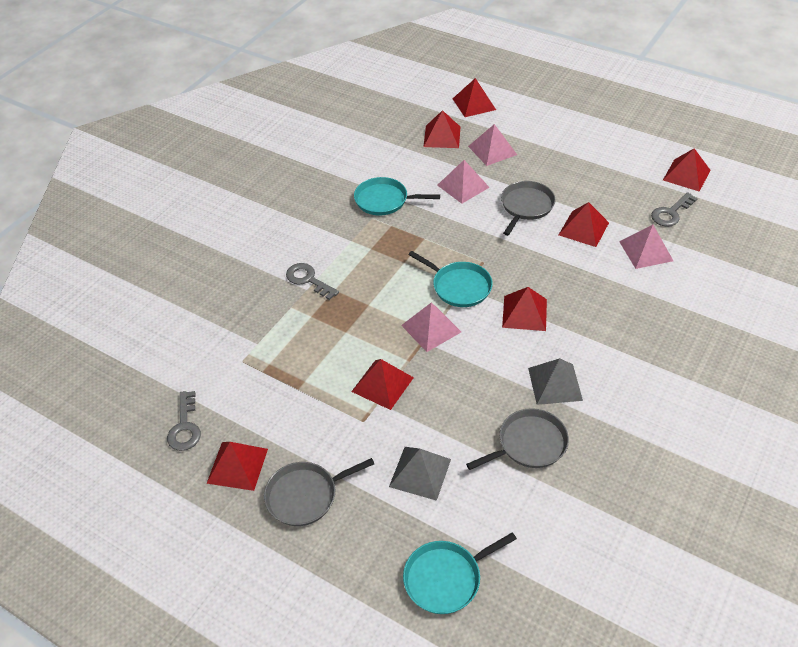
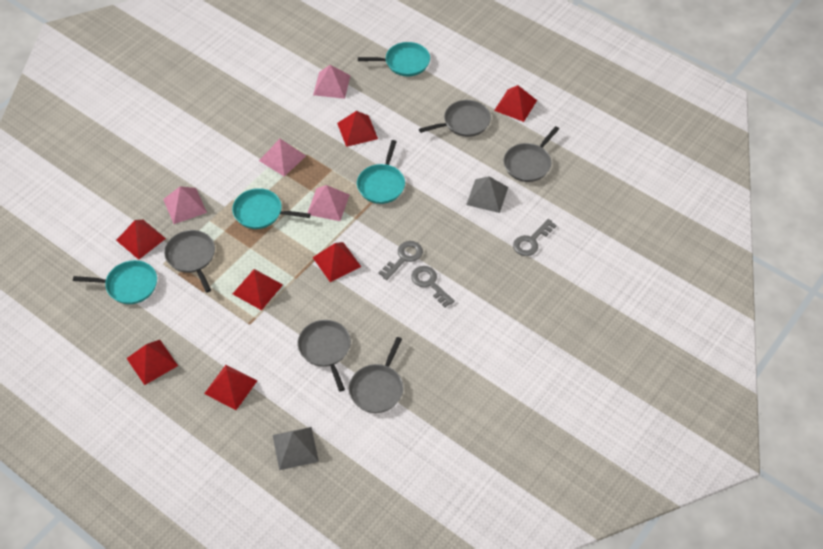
grey pan: [264,458,374,526] [466,408,569,470] [501,181,556,236] = 3 -> [164,230,215,293] [298,320,351,391] [349,337,403,413] [419,100,491,137] [504,126,559,182] = 5
turquoise pan: [354,177,440,216] [403,532,517,614] [408,251,493,307] = 3 -> [73,260,157,304] [232,188,311,229] [357,140,405,204] [358,42,430,76] = 4

